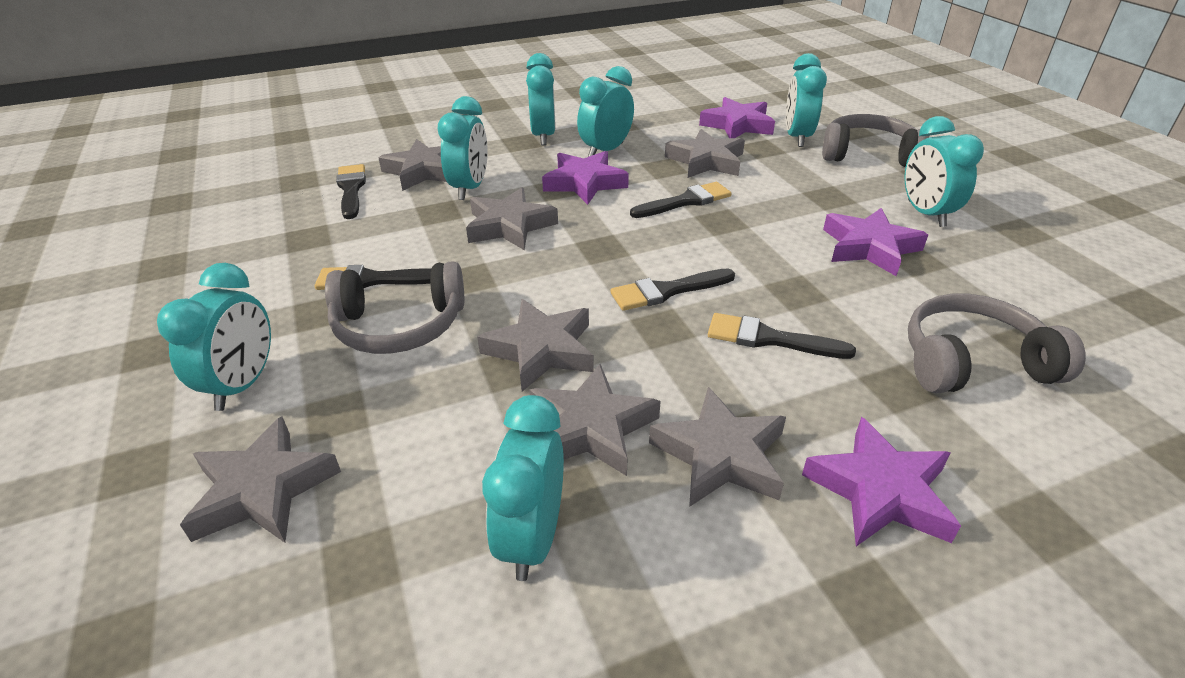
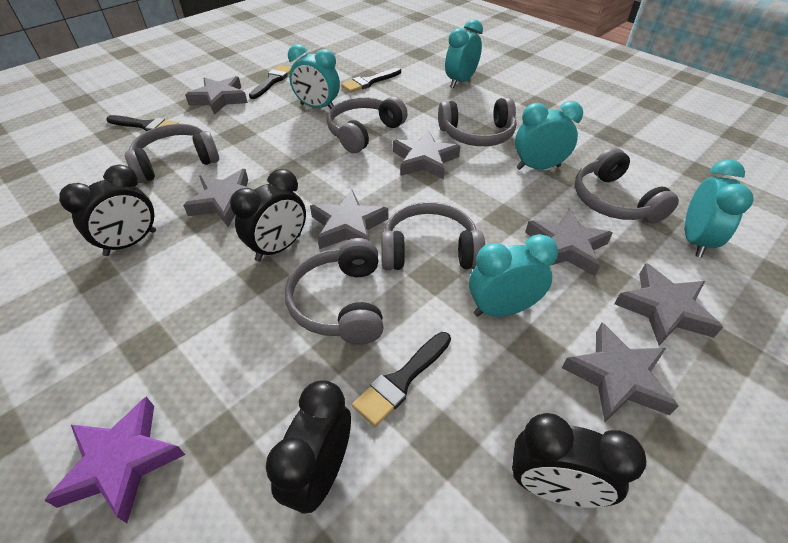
black brush: [315,265,431,290] [336,164,366,219] [611,268,735,311] [630,182,732,218] [708,313,856,359] = 5 -> [106,115,179,131] [249,65,291,99] [341,68,401,93] [352,332,451,427] = 4
black clock: none = 0 -> [59,165,156,256] [230,169,306,261] [266,380,351,514] [512,413,646,508] = 4
grey headphones: [325,261,464,354] [822,114,929,167] [908,293,1086,393] = 3 -> [125,124,219,183] [285,238,383,344] [327,97,407,153] [381,202,485,270] [438,98,517,146] [575,148,679,224] = 6
purple star: [542,151,629,205] [699,97,775,138] [802,417,961,547] [823,208,928,276] = 4 -> [44,397,185,523] = 1
turquoise clock: [157,263,271,411] [438,96,488,200] [482,395,564,581] [526,53,556,145] [577,66,634,157] [786,53,827,147] [905,116,984,227] = 7 -> [288,44,340,109] [445,19,483,88] [469,234,558,317] [515,101,583,170] [685,159,754,258] = 5

